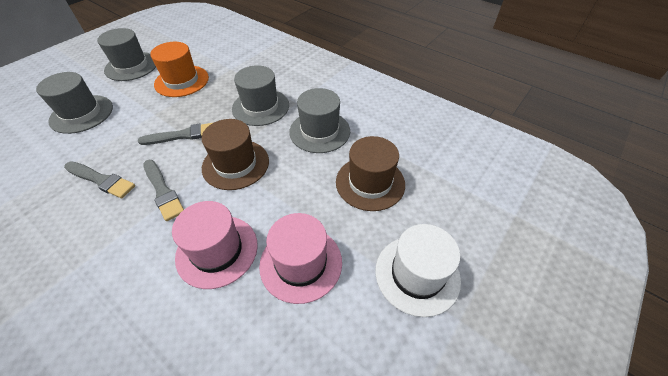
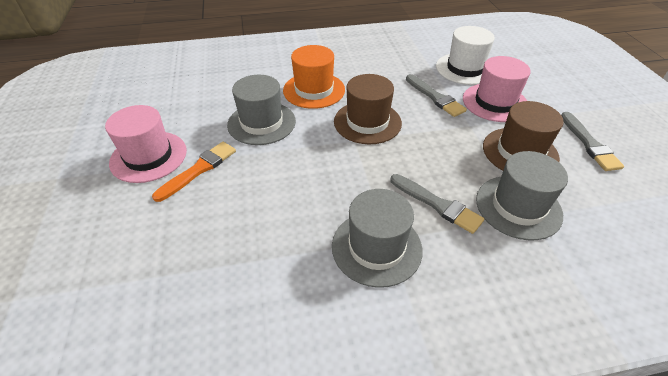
grey hat: [36,72,113,134] [97,28,156,81] [232,65,289,126] [289,88,350,153] = 4 -> [227,75,296,145] [332,189,423,288] [476,151,568,240] = 3
orange brush: none = 0 -> [152,142,236,202] = 1

